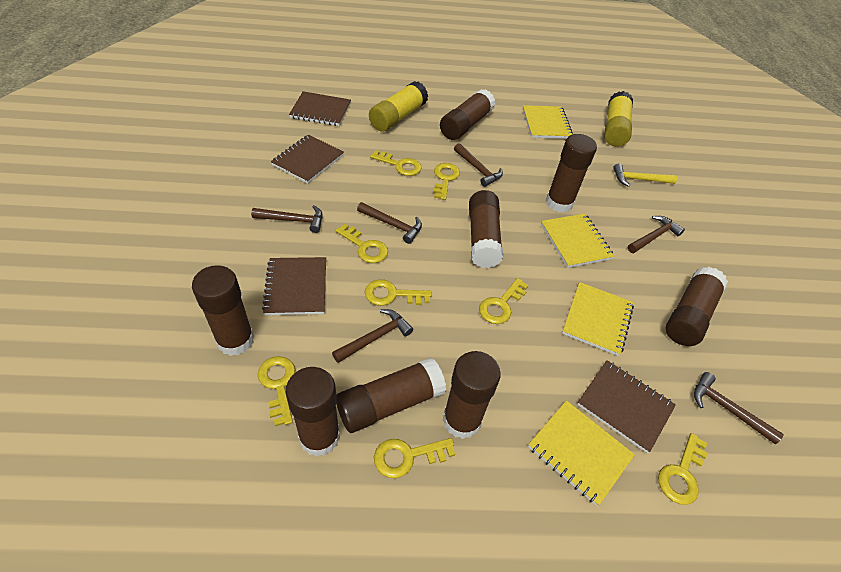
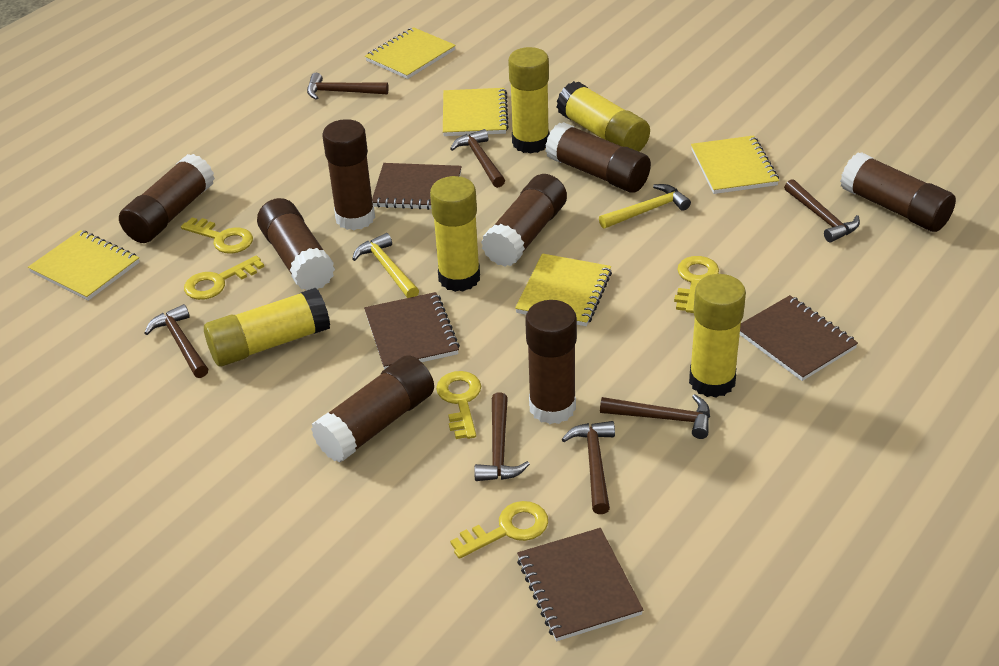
brown hammer: [251,205,322,233] [332,309,413,363] [357,202,422,244] [454,143,503,187] [628,216,685,253] [694,372,784,444] = 6 -> [144,304,208,378] [307,73,389,100] [450,129,505,188] [474,392,530,481] [562,421,615,514] [600,394,710,439] [784,179,860,242] = 7
yellow glue stick: [369,81,428,132] [604,91,633,146] = 2 -> [204,288,330,366] [430,176,480,292] [508,47,549,154] [557,81,650,152] [689,274,746,398] = 5
yellow hammer: [613,163,677,187] = 1 -> [352,233,419,298] [599,184,691,229] = 2
yellow key: [258,356,295,426] [335,224,388,263] [365,279,432,306] [370,150,422,176] [374,438,455,478] [433,163,460,200] [479,278,528,324] [658,433,708,505] = 8 -> [181,217,253,254] [184,256,264,300] [436,371,481,439] [450,501,548,559] [674,256,719,313] = 5
yellow notebook: [523,105,573,139] [528,400,635,506] [541,214,614,268] [562,282,634,356] = 4 -> [28,230,139,301] [365,27,456,79] [443,88,509,136] [515,253,612,326] [691,135,779,194] = 5

